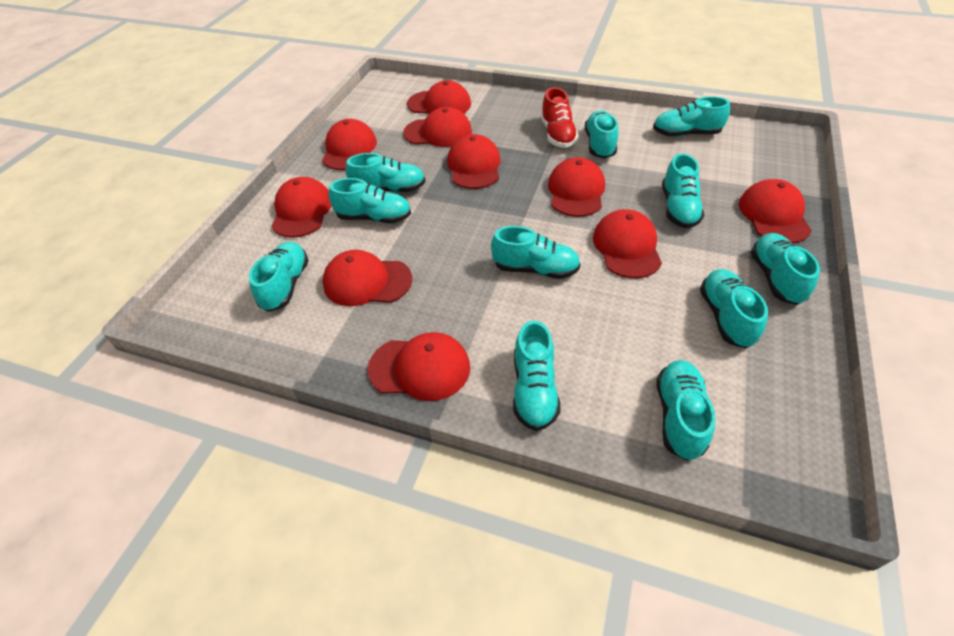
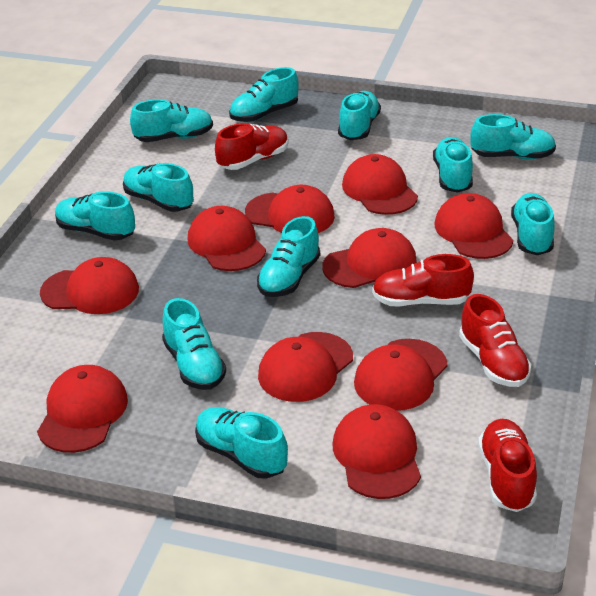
red shoe: [541,87,579,148] = 1 -> [215,123,289,170] [372,254,474,306] [459,294,531,387] [478,419,537,512] = 4

